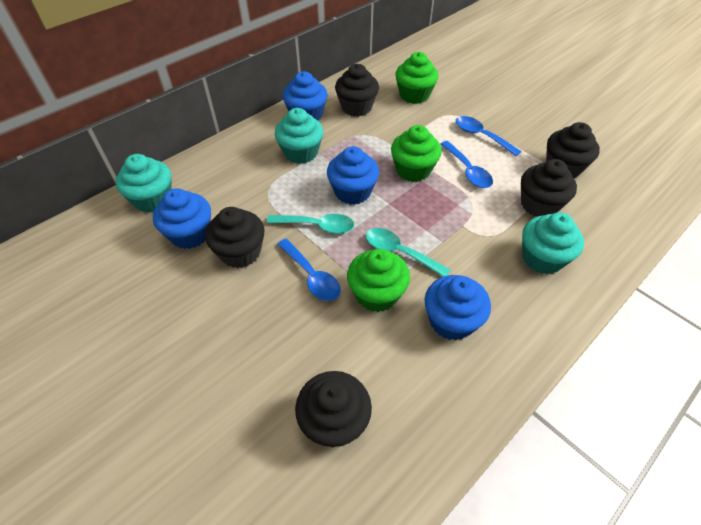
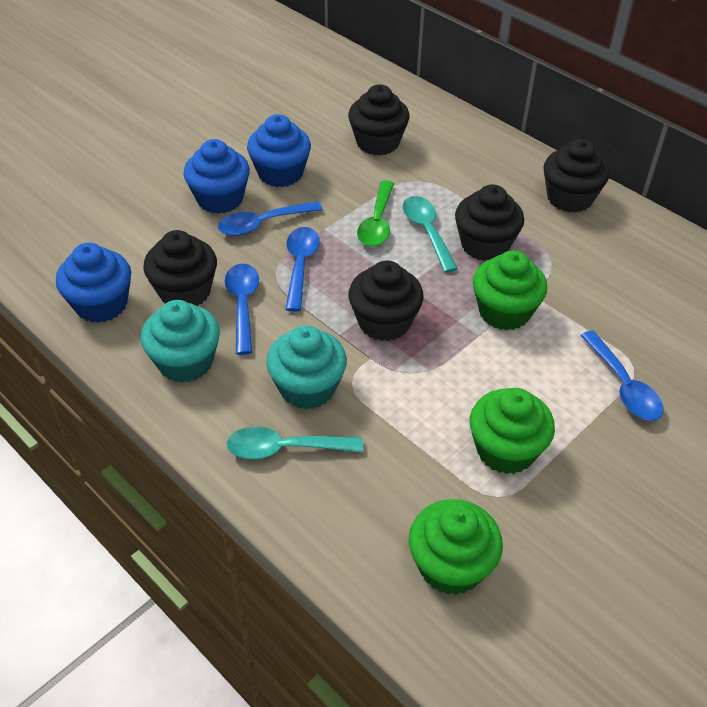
blue cupcake: [153,188,211,249] [283,71,327,121] [327,146,379,205] [425,275,491,341] = 4 -> [56,243,131,323] [183,139,250,214] [247,114,311,187] = 3
blue spoon: [277,239,341,301] [440,141,493,188] [456,116,522,156] = 3 -> [218,201,322,236] [225,263,259,355] [285,227,320,311] [580,331,664,421] = 4
green spoon: none = 0 -> [357,180,394,247] = 1
turquoise cupcake: [116,154,172,213] [275,108,323,164] [522,212,584,274] = 3 -> [141,300,220,383] [266,325,347,409] = 2

